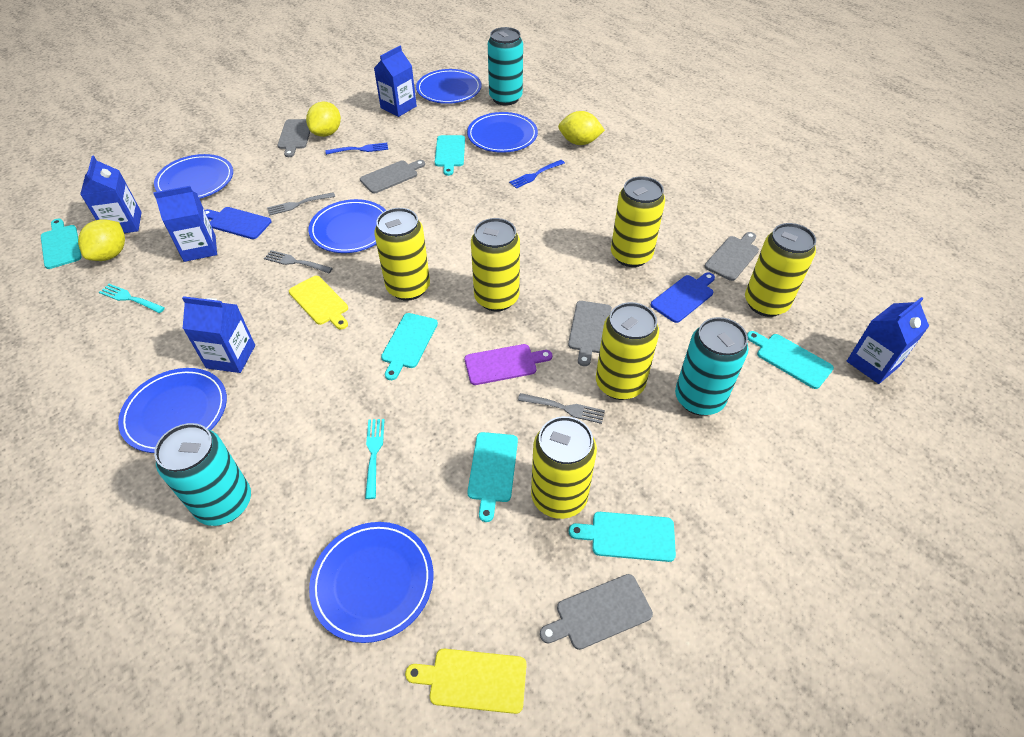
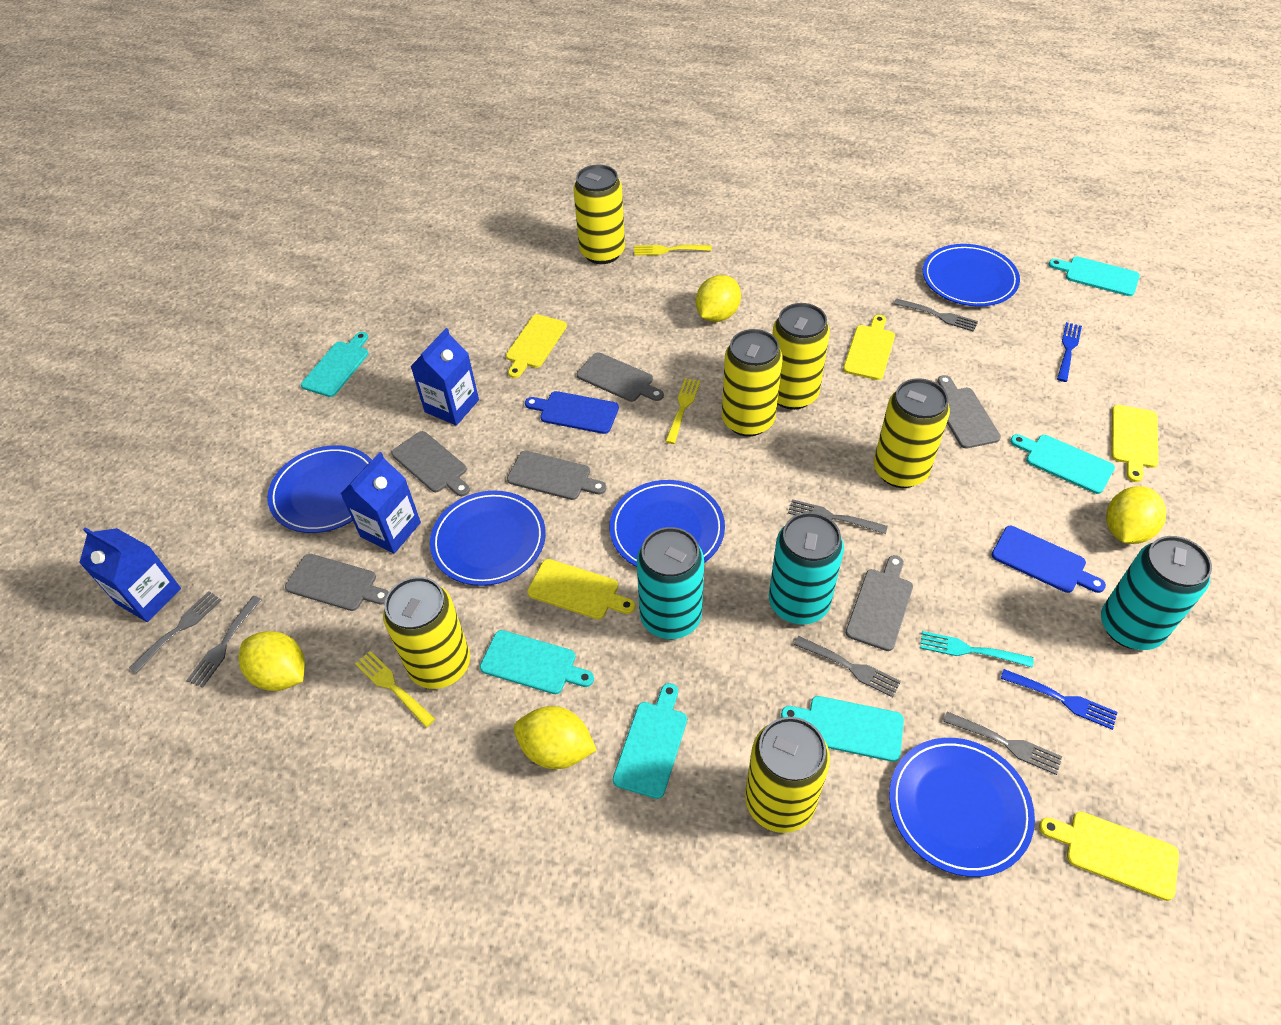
blue carton: [80,156,142,233] [153,186,217,262] [182,296,255,373] [374,46,417,117] [847,297,929,384] = 5 -> [79,527,181,622] [341,452,421,553] [410,328,479,425] = 3
blue plate: [118,368,227,453] [154,154,233,199] [309,199,386,253] [309,522,433,643] [416,69,482,104] [467,112,538,153] = 6 -> [267,445,372,533] [430,490,546,586] [610,480,725,567] [889,738,1035,877] [923,244,1020,307] = 5
grey cutting board: [277,119,310,157] [360,160,425,193] [540,574,653,650] [568,301,612,366] [704,232,759,281] = 5 -> [285,554,389,611] [391,431,470,496] [507,451,606,500] [577,352,664,402] [846,555,913,651] [937,375,1001,448] = 6
grey fork: [264,250,333,273] [267,192,335,216] [518,393,605,424] = 3 -> [129,591,222,674] [186,596,262,688] [788,499,888,534] [794,636,901,697] [894,298,978,332] [943,712,1062,775] = 6
purple cutting board: [465,344,552,385] = 1 -> none = 0
turquoise fork: [99,284,165,313] [365,419,384,499] = 2 -> [920,631,1033,668] = 1
yellow cutting board: [289,276,348,330] [405,649,527,714] = 2 -> [506,314,567,378] [527,559,635,619] [843,315,895,380] [1039,811,1179,901] [1111,405,1159,482] = 5
yellow fork: none = 0 -> [355,651,435,727] [634,245,712,255] [665,378,700,444] = 3
yellow lemon: [78,219,125,261] [306,102,341,137] [558,111,605,145] = 3 -> [238,631,305,691] [514,706,597,769] [696,275,741,322] [1106,486,1166,544] = 4

